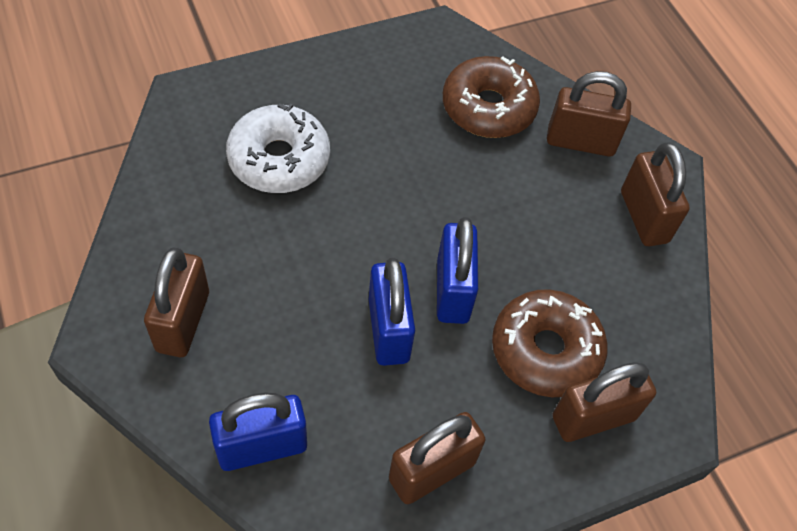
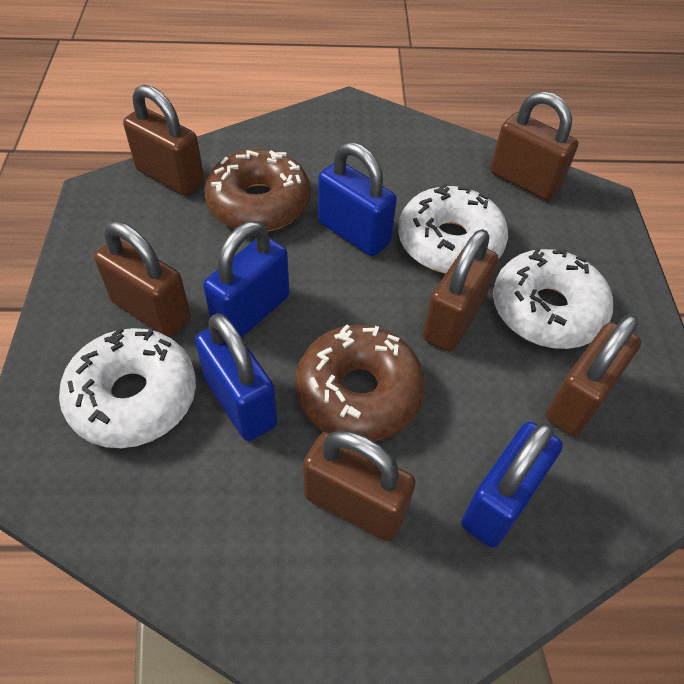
blue padlock: [209,393,307,471] [369,258,415,366] [437,217,478,324] = 3 -> [195,313,277,441] [203,221,289,338] [318,142,397,256] [461,422,563,548] = 4
brown padlock: [144,247,209,357] [389,412,486,504] [547,71,631,156] [553,362,656,442] [621,142,690,246] = 5 -> [94,221,191,337] [123,85,204,196] [303,430,416,542] [423,229,498,351] [490,91,578,201] [546,314,641,436] = 6
white donut: [226,103,330,193] = 1 -> [59,328,196,448] [398,183,508,274] [493,247,613,349] = 3

